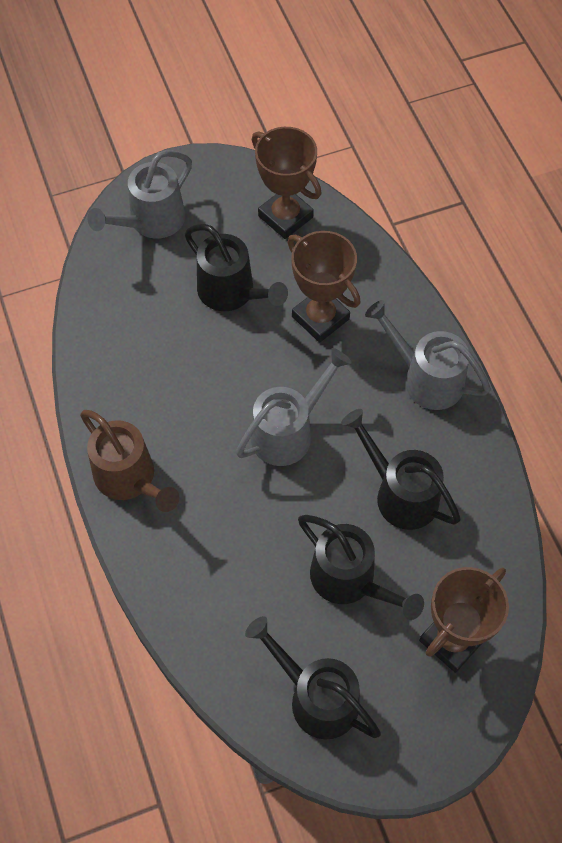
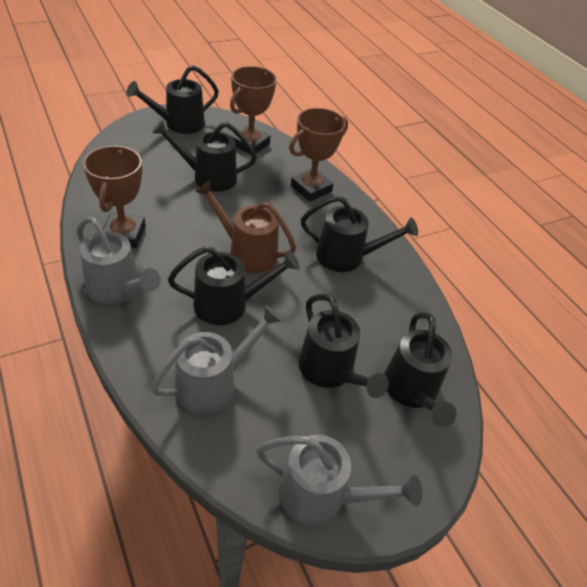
black watering can: [185,224,288,311] [245,616,381,740] [298,515,424,620] [341,409,461,530] = 4 -> [127,65,219,134] [152,119,256,192] [168,246,300,325] [299,294,389,398] [301,196,418,272] [384,312,457,427] = 6

